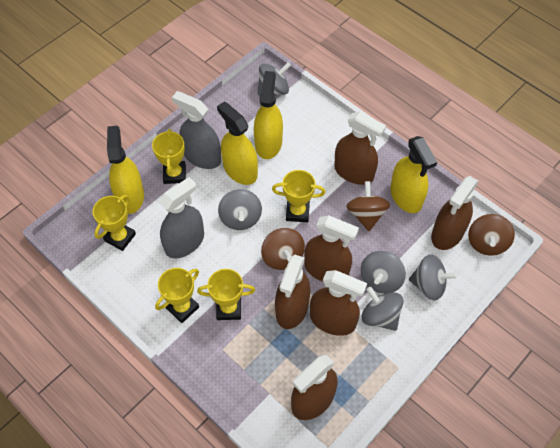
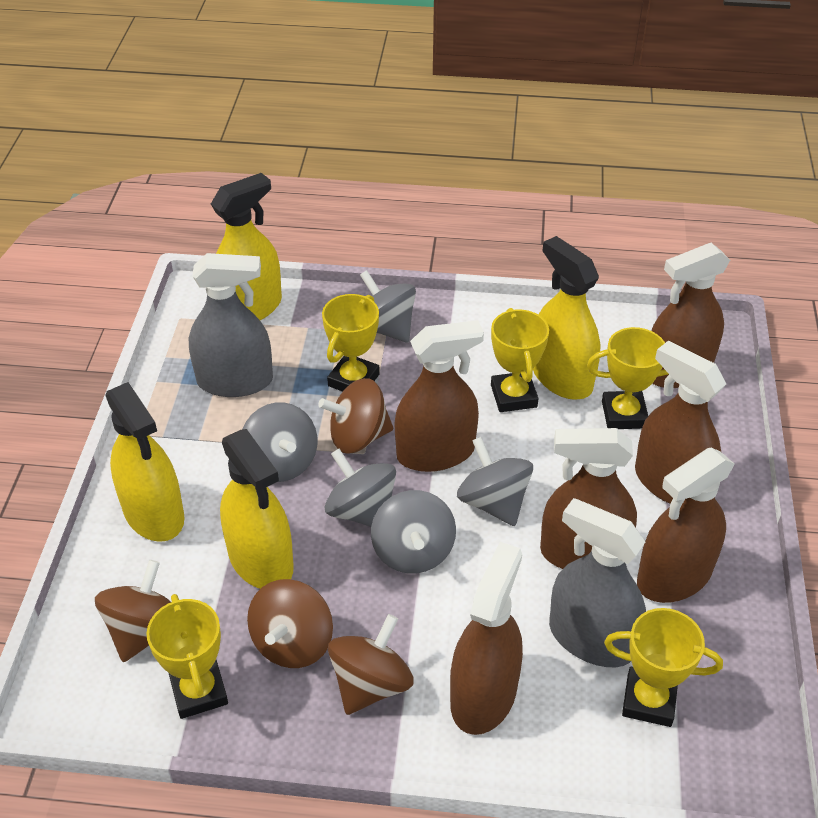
brown spinning top: [261,228,305,270] [346,181,390,231] [468,214,515,256] = 3 -> [95,560,171,662] [247,579,333,668] [318,378,393,454] [328,614,414,715] = 4

